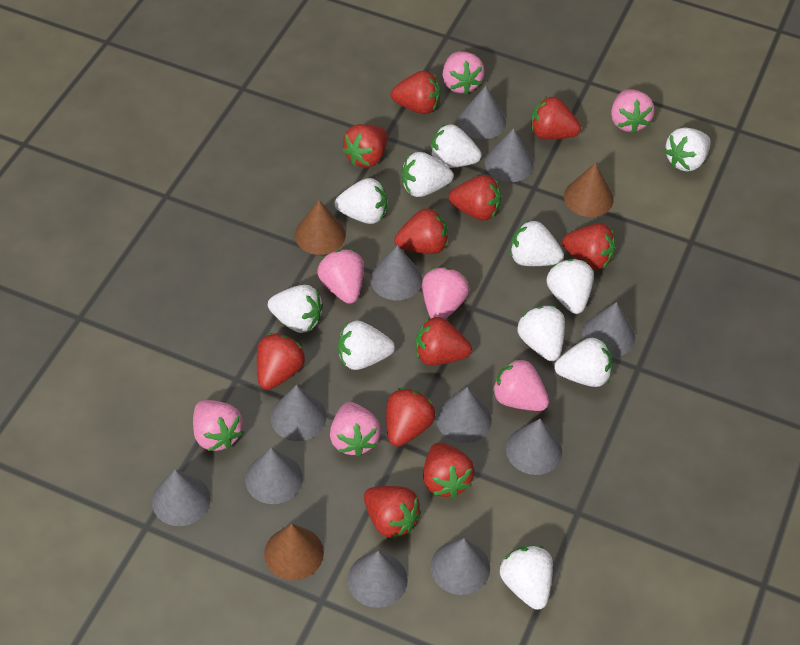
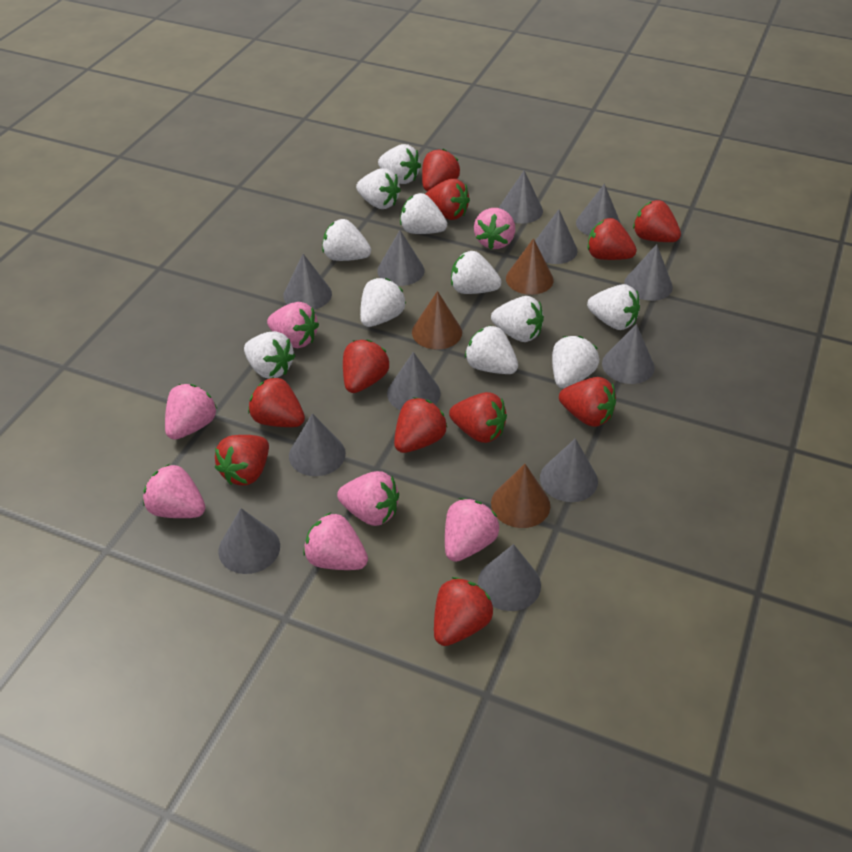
grey cone: [152,469,211,526] [245,448,303,504] [271,385,327,441] [348,551,408,608] [370,245,422,300] [431,538,490,595] [436,387,492,443] [458,86,506,139] [485,128,534,182] [506,419,562,475] [582,302,635,358] = 11 -> [218,508,280,574] [283,254,332,310] [289,413,346,476] [377,230,425,286] [387,352,441,410] [478,544,541,611] [499,170,543,223] [535,209,578,264] [540,438,598,502] [576,184,621,236] [602,324,655,384] [624,244,673,301] = 12

